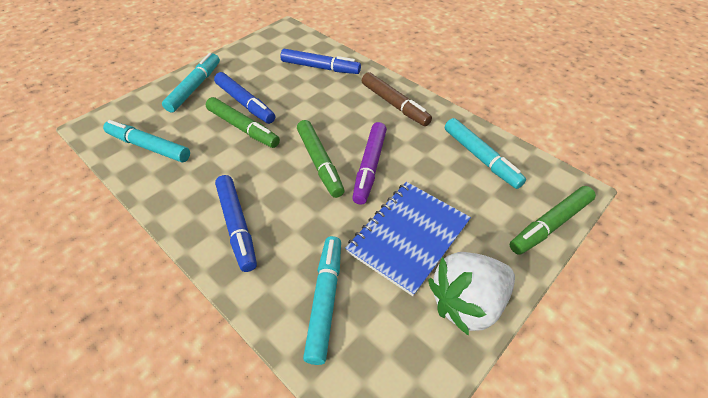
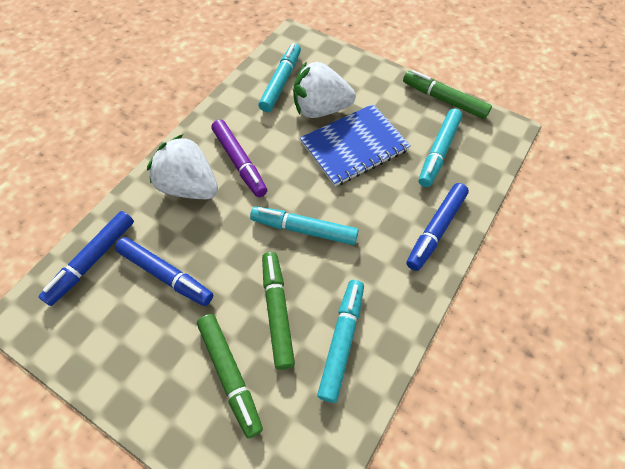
brown marker: [362,72,432,126] = 1 -> none = 0
white strawberry: [428,252,515,336] = 1 -> [147,134,218,199] [293,61,356,118] = 2

